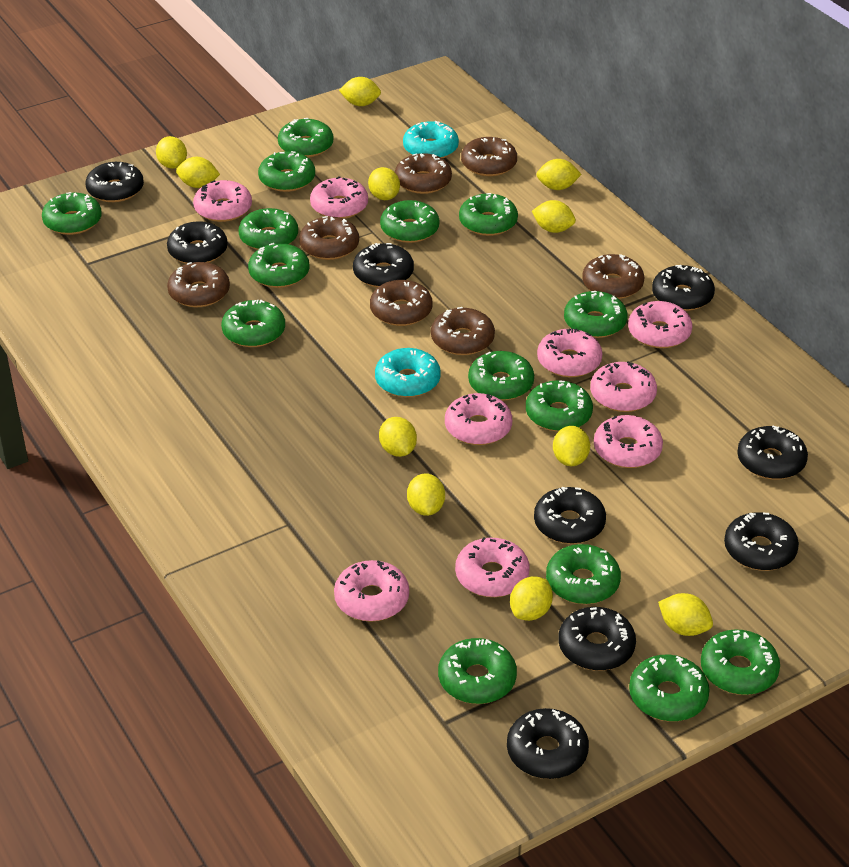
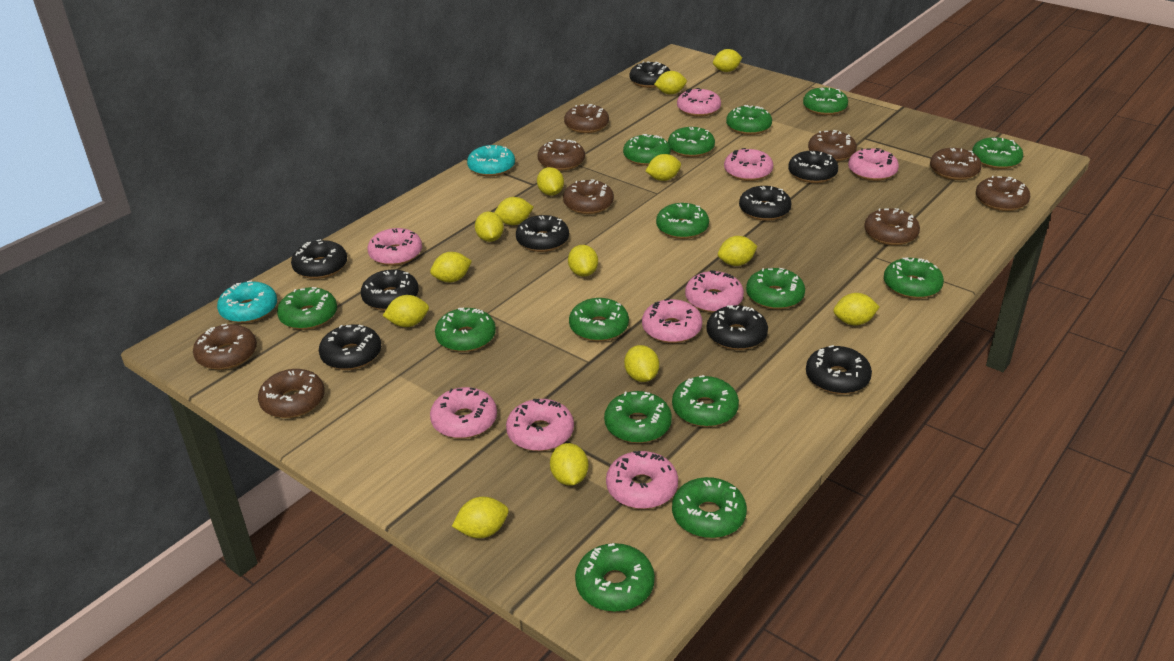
brown donut: [167,262,230,307] [299,216,359,260] [370,280,433,326] [395,153,452,194] [431,307,495,355] [461,137,517,176] [582,254,644,299] = 7 -> [193,324,257,370] [258,369,325,418] [538,139,585,171] [563,179,614,214] [564,104,609,133] [808,130,857,161] [864,208,920,245] [930,148,982,180] [976,176,1031,211] = 9
yellow lemon: [156,136,187,169] [176,157,220,188] [339,77,381,106] [368,167,400,200] [379,417,417,457] [407,473,445,516] [510,576,553,621] [532,200,576,233] [536,159,581,190] [553,426,590,466] [658,593,713,636] = 11 -> [383,295,429,327] [430,252,472,282] [452,497,509,538] [475,212,504,242] [495,197,533,225] [537,167,564,196] [550,443,588,486] [568,245,598,277] [624,345,659,382] [646,154,681,181] [654,71,687,94] [713,49,742,72] [718,236,758,266] [833,293,879,325] = 14

